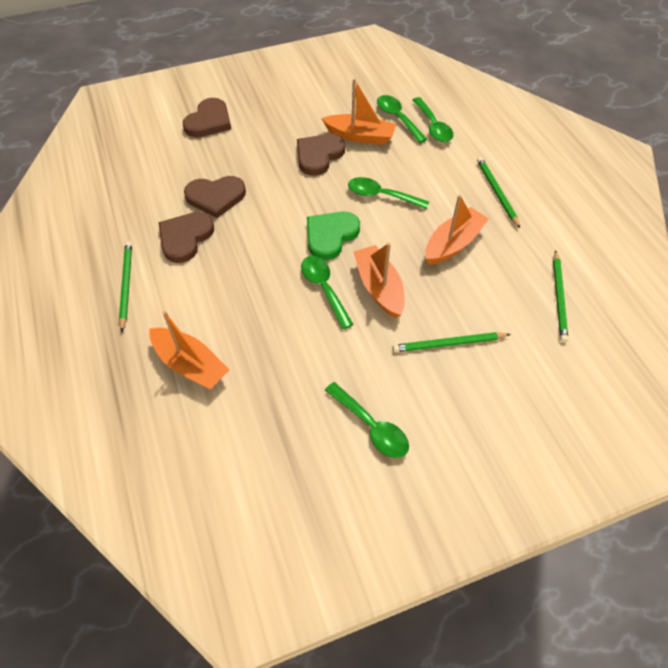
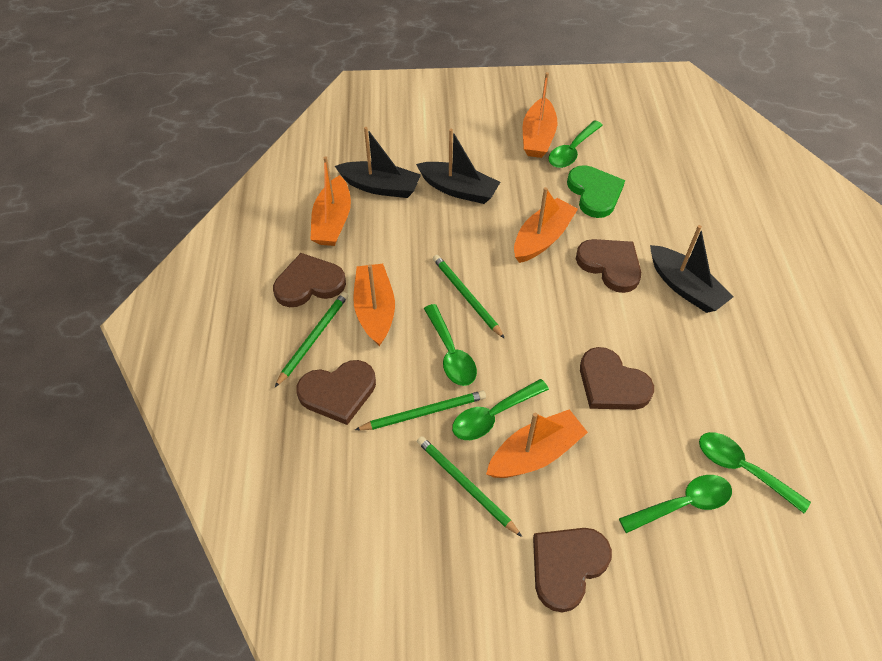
black boat: none = 0 -> [335,127,421,198] [416,129,500,204] [650,225,733,313] = 3
brown heart: [158,212,214,263] [183,98,231,137] [184,176,246,218] [297,134,345,176] = 4 -> [273,253,346,307] [296,360,376,425] [533,528,612,613] [576,239,641,293] [580,347,654,410] = 5
orange boat: [149,311,229,389] [321,78,396,145] [353,243,405,318] [425,195,489,265] = 4 -> [310,156,351,246] [353,264,395,346] [486,409,588,478] [514,187,578,263] [523,72,557,158] = 5

